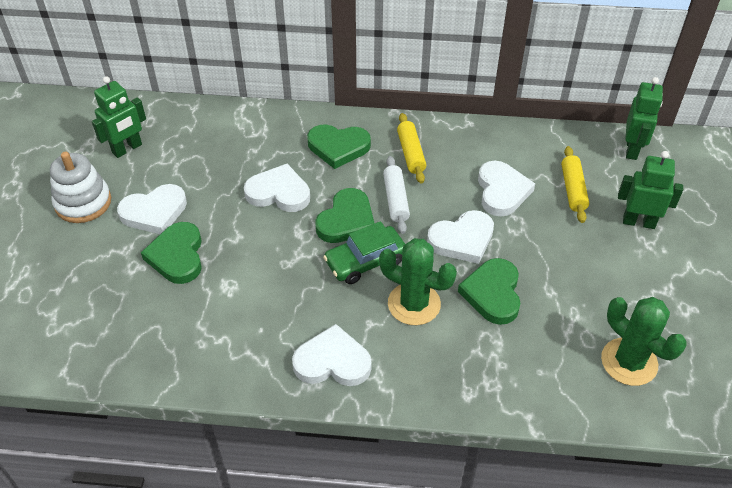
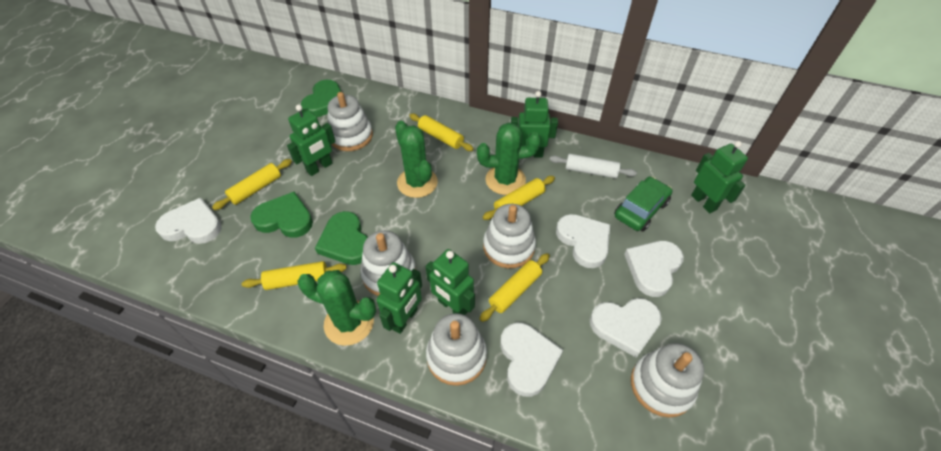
green cactus: [379,238,457,325] [601,297,687,386] = 2 -> [297,270,376,346] [395,121,438,198] [477,123,541,195] = 3
green heart: [141,222,202,284] [307,124,371,169] [315,188,375,243] [458,258,520,325] = 4 -> [250,192,313,238] [301,80,341,117] [315,211,368,265] = 3
green robot: [92,76,146,158] [618,151,683,229] [625,77,663,160] = 3 -> [287,105,336,176] [376,262,422,334] [425,249,475,315] [511,91,558,158] [691,141,748,213] = 5
white stacking toy: [50,152,111,223] = 1 -> [327,92,373,151] [360,231,416,296] [426,313,487,386] [483,204,536,268] [631,343,704,417] = 5
yellow rolling pin: [397,113,426,184] [561,146,589,223] = 2 -> [212,159,292,210] [242,261,347,290] [409,114,474,151] [479,253,550,322] [483,176,555,220] = 5

